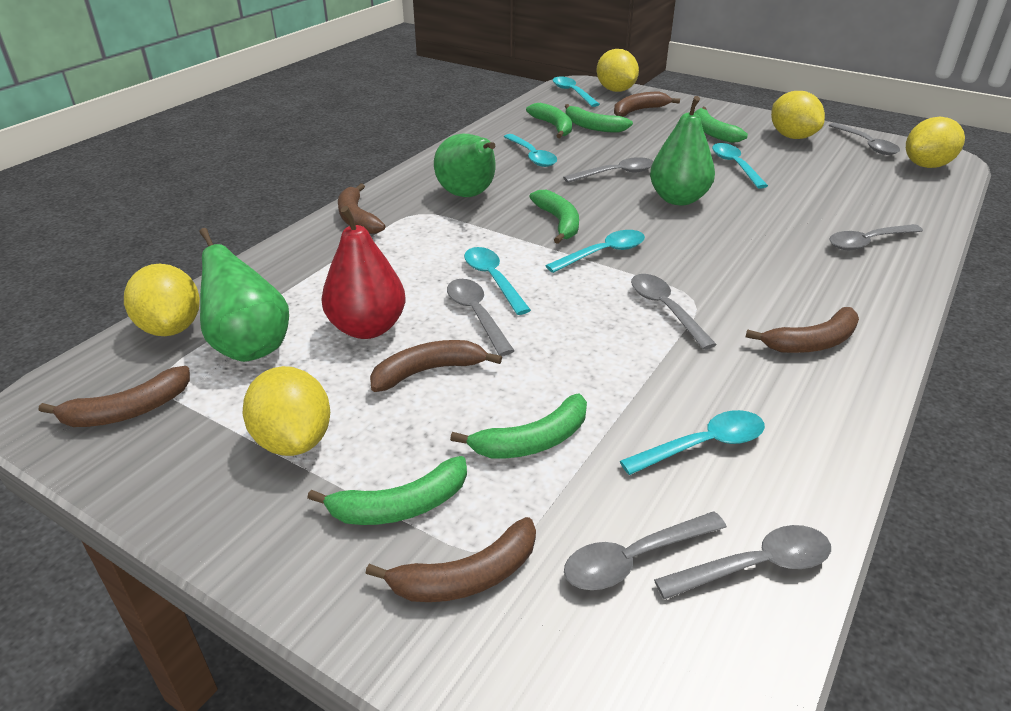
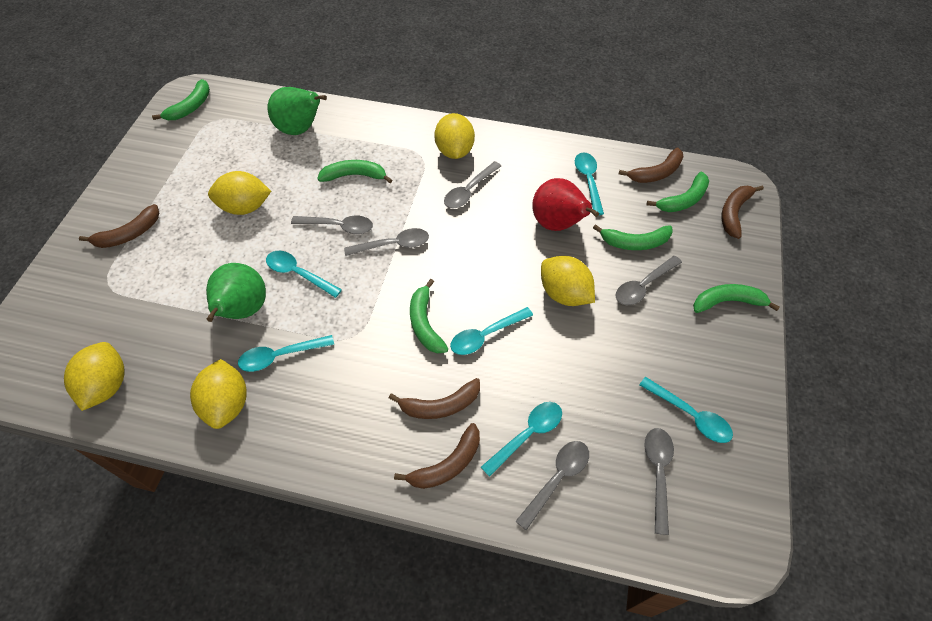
brown banana: [39,366,190,427] [338,183,385,234] [365,517,536,602] [370,340,502,392] [614,92,680,117] [746,307,859,353] = 6 -> [79,204,159,248] [389,378,480,419] [394,423,480,489] [619,147,683,183] [722,186,764,239] = 5
green pear: [199,228,289,362] [434,134,495,197] [650,96,715,205] = 3 -> [206,263,266,322] [268,87,327,135] = 2
grey spoon: [447,279,514,356] [563,157,653,183] [564,512,727,590] [631,274,717,350] [654,525,831,599] [828,123,900,155] [829,224,923,250] = 7 -> [291,215,373,234] [344,228,429,256] [444,161,501,208] [515,441,589,531] [615,256,682,305] [644,428,674,535] = 6

